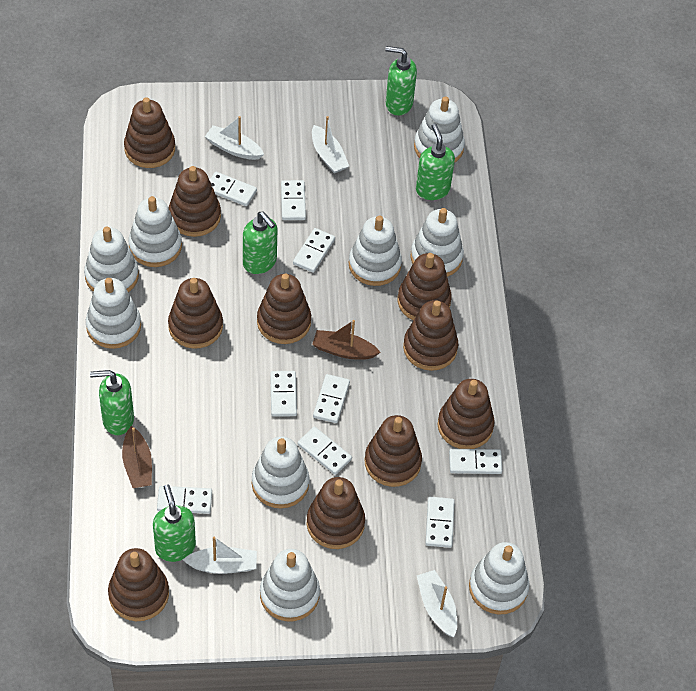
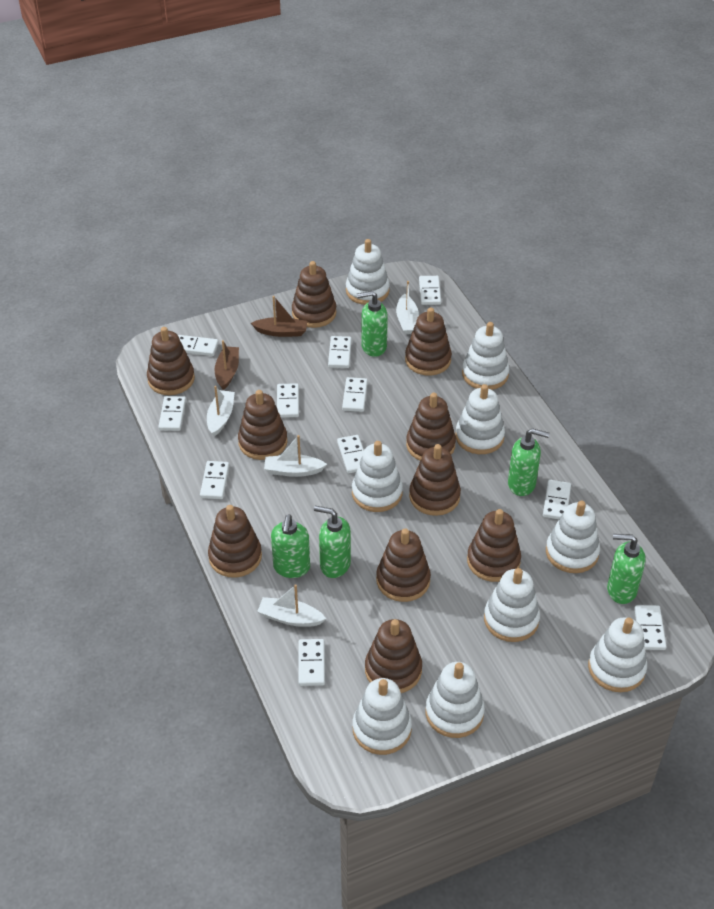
white domino: [157,486,212,514] [209,172,257,206] [270,371,297,417] [281,180,306,220] [293,228,335,273] [298,427,352,475] [313,374,350,423] [425,497,455,548] [449,449,502,474] = 9 -> [158,396,186,431] [178,335,219,356] [200,461,229,499] [277,383,299,418] [298,639,325,686] [328,336,352,368] [337,435,364,473] [342,377,368,412] [419,276,441,305] [543,480,571,519] [634,605,667,650] = 11

